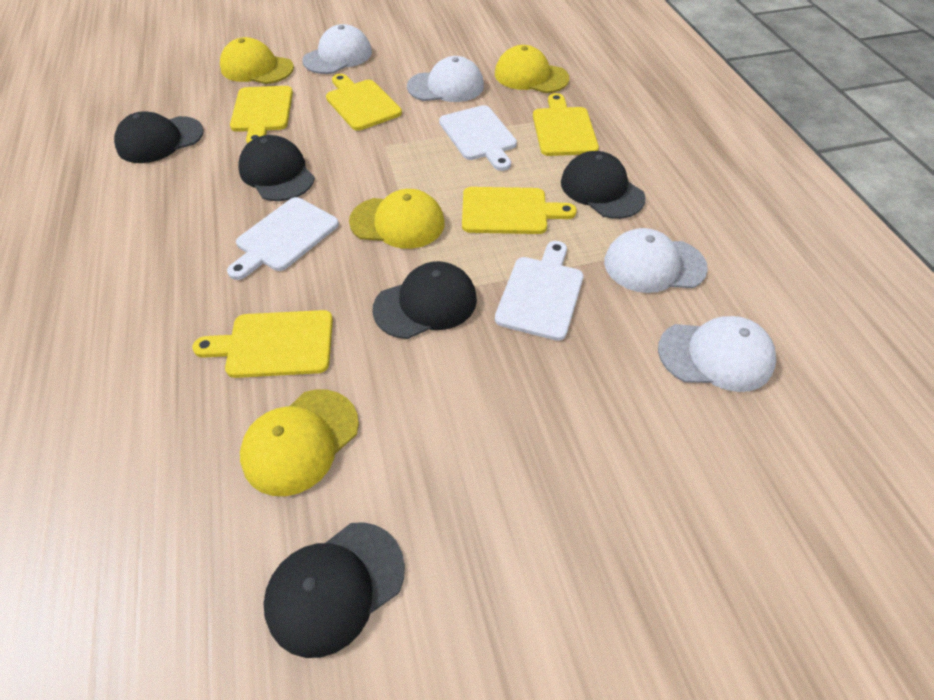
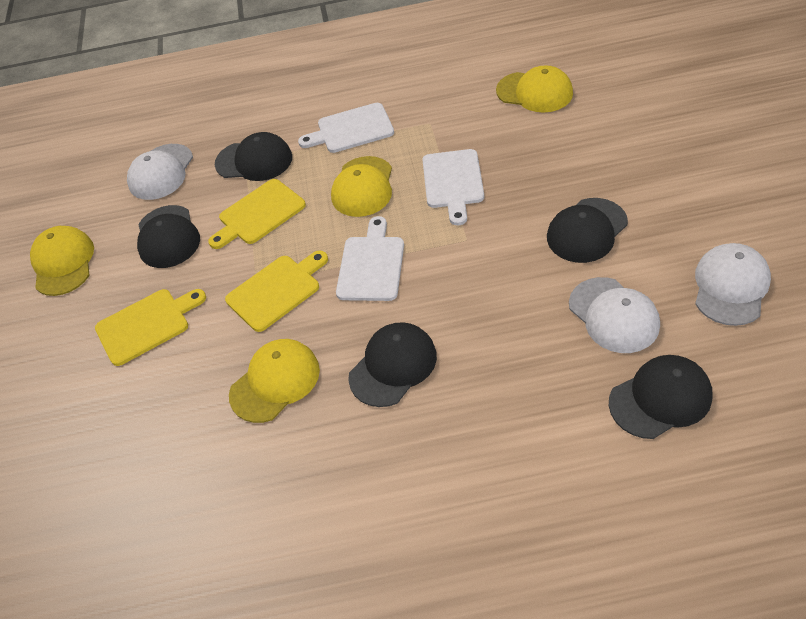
white cap: [303,24,372,74] [407,56,484,102] [604,228,708,293] [658,316,776,392] = 4 -> [127,144,193,200] [569,277,660,353] [695,243,771,326] = 3
yellow cutting board: [193,310,333,378] [230,86,293,144] [326,74,402,131] [462,187,577,234] [533,93,599,156] = 5 -> [95,289,206,366] [208,179,306,249] [225,250,328,332] = 3

